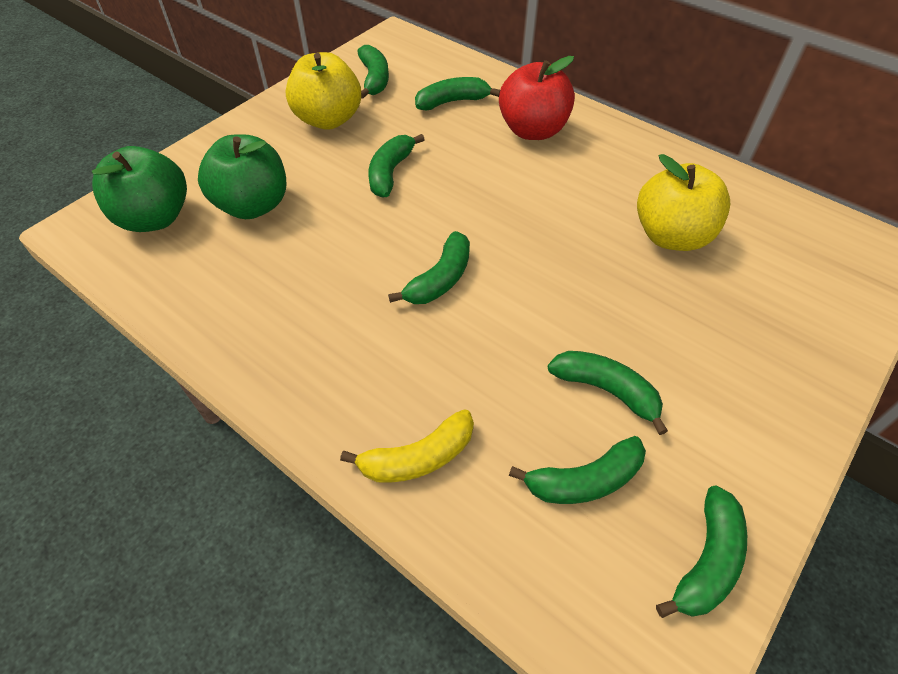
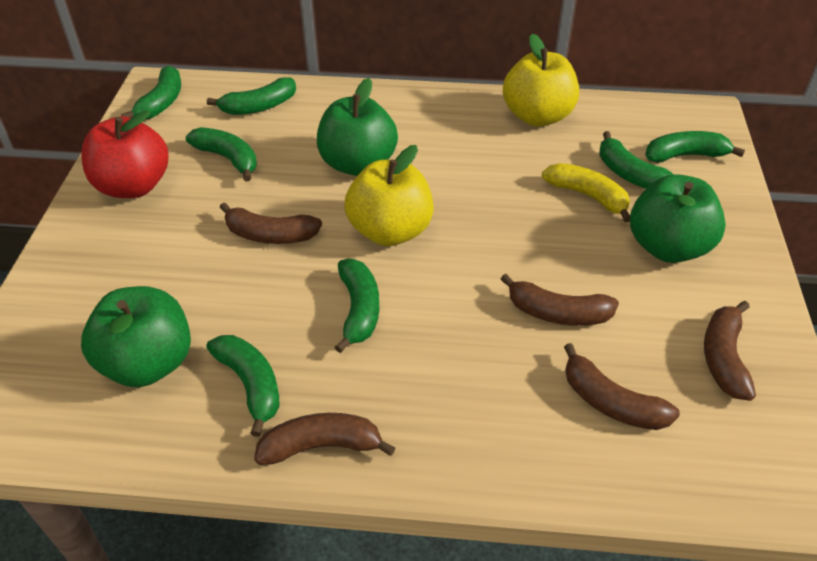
brown banana: none = 0 -> [219,202,322,244] [254,413,396,465] [501,274,619,326] [564,343,680,430] [704,301,756,401] = 5
green apple: [92,146,187,232] [198,134,286,219] = 2 -> [81,286,191,387] [317,78,398,176] [630,174,726,263] = 3

